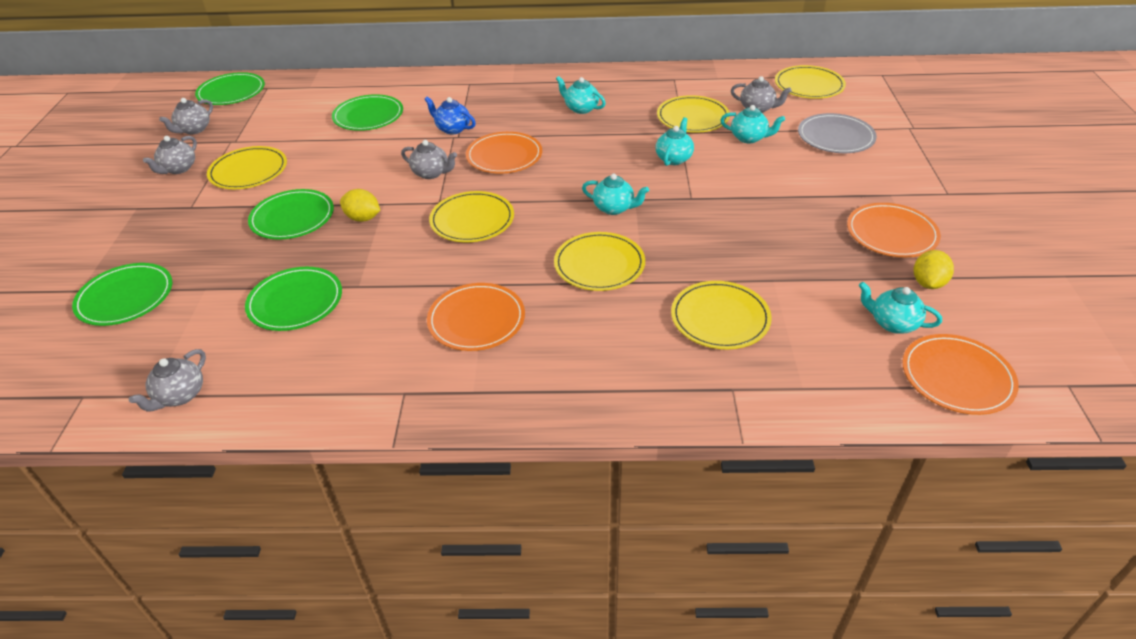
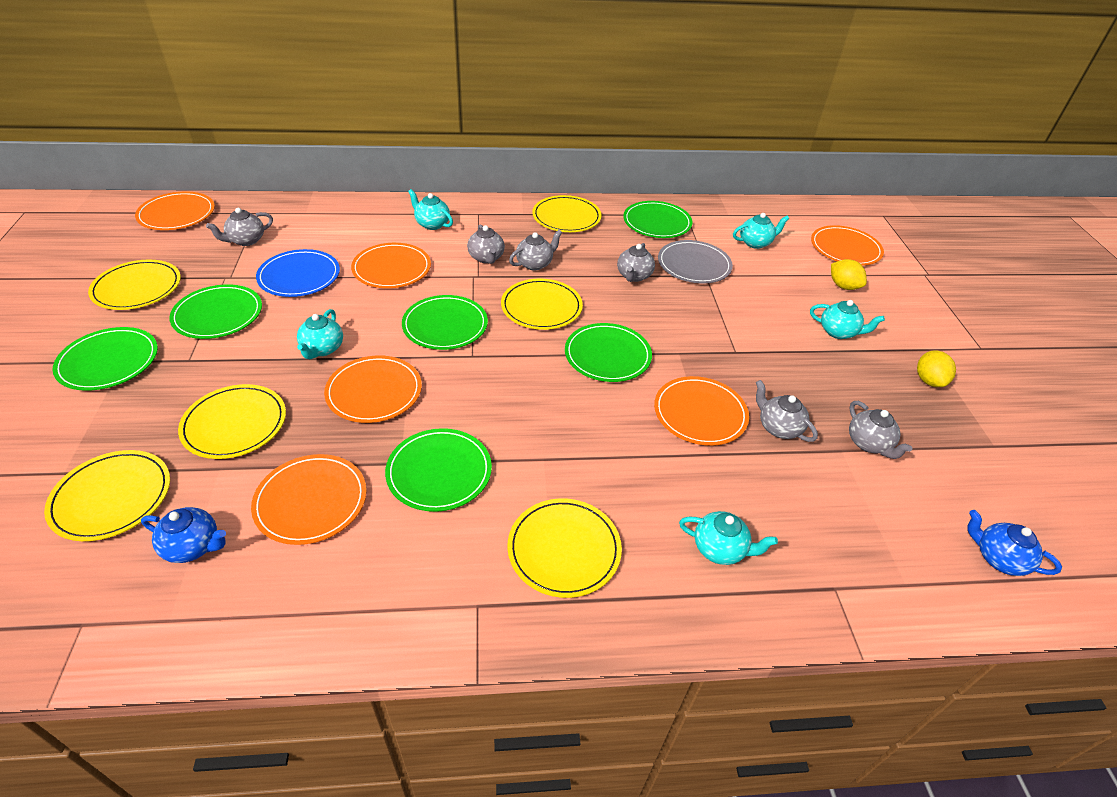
blue plate: none = 0 -> [256,249,340,297] = 1
blue teapot: [424,96,476,135] = 1 -> [141,507,226,563] [967,510,1062,576] = 2
green plate: [72,263,172,326] [195,72,265,105] [245,267,342,331] [248,189,334,240] [332,94,403,131] = 5 -> [53,327,158,391] [169,284,262,339] [385,428,492,512] [402,295,488,350] [565,323,652,382] [623,201,693,238] = 6
grey teapot: [129,349,206,411] [143,136,197,174] [159,98,213,135] [401,140,457,179] [731,76,792,113] = 5 -> [206,208,273,246] [467,224,505,264] [509,230,562,270] [617,243,655,282] [756,380,818,442] [849,401,912,459] = 6
orange plate: [427,283,525,351] [466,132,542,174] [847,203,941,257] [902,334,1019,415] = 4 -> [135,192,215,230] [251,454,367,545] [324,355,422,423] [351,243,431,288] [654,376,749,446] [811,225,884,266] = 6

